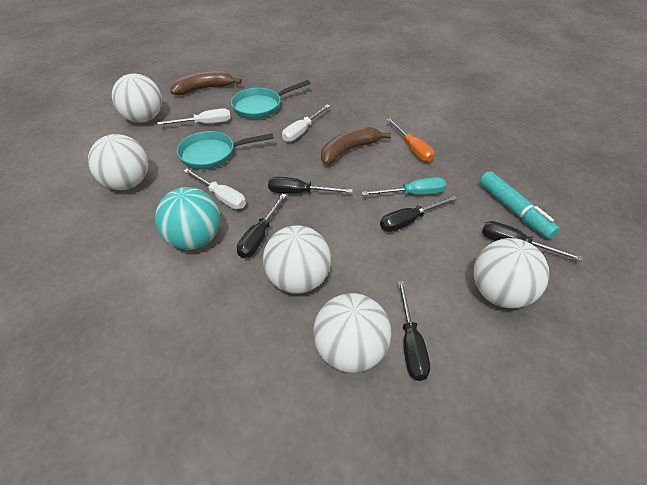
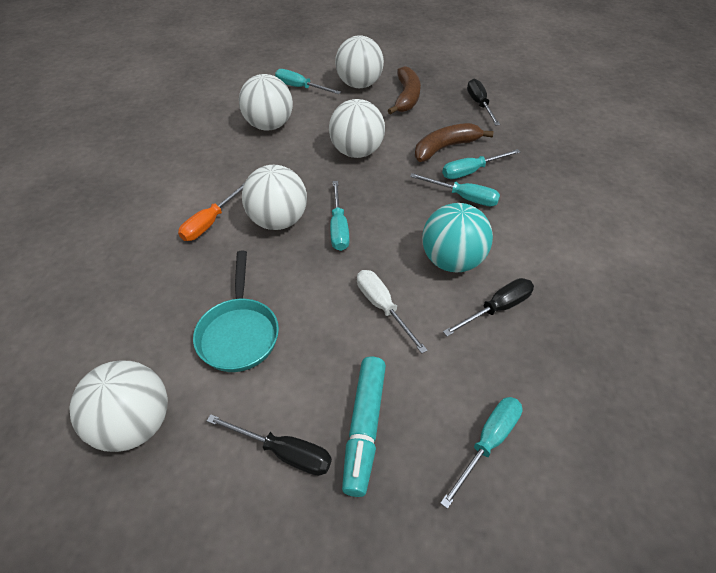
black screwdriver: [237,194,287,258] [268,177,353,194] [380,195,458,232] [398,281,430,381] [482,221,583,261] = 5 -> [207,414,332,476] [443,278,534,337] [467,79,500,125] = 3
turquoise pan: [177,131,274,170] [231,80,310,119] = 2 -> [193,251,279,372] = 1
turquoise screwdriver: [362,177,446,196] = 1 -> [275,69,341,94] [330,181,349,251] [410,173,500,206] [440,397,523,509] [442,149,520,179] = 5
white screwdriver: [158,108,231,125] [184,169,246,209] [282,104,330,142] = 3 -> [357,270,428,353] = 1

